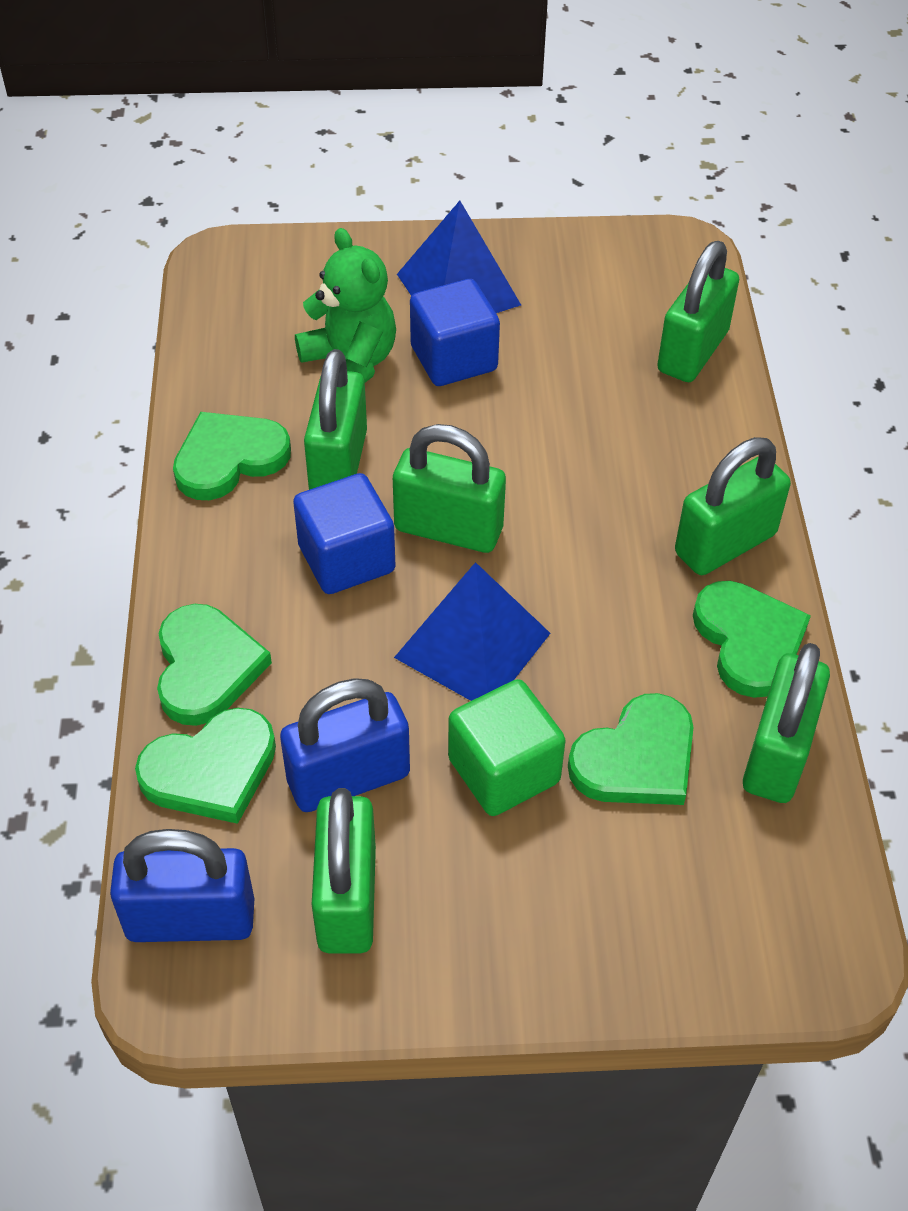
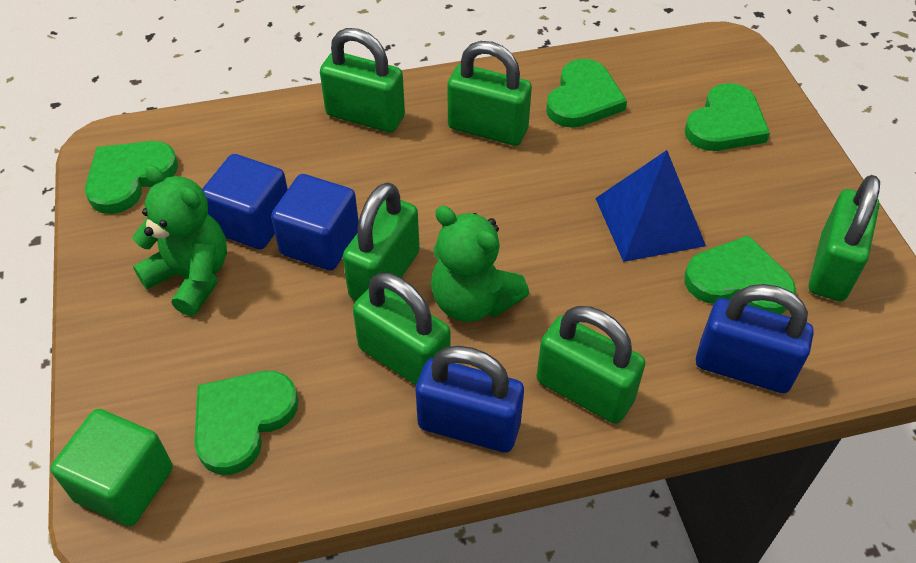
blue pyramid: [394,562,551,701] [397,201,521,313] = 2 -> [595,150,706,262] = 1
green teddy bear: [295,228,396,382] = 1 -> [133,165,227,316] [431,206,529,322] = 2

